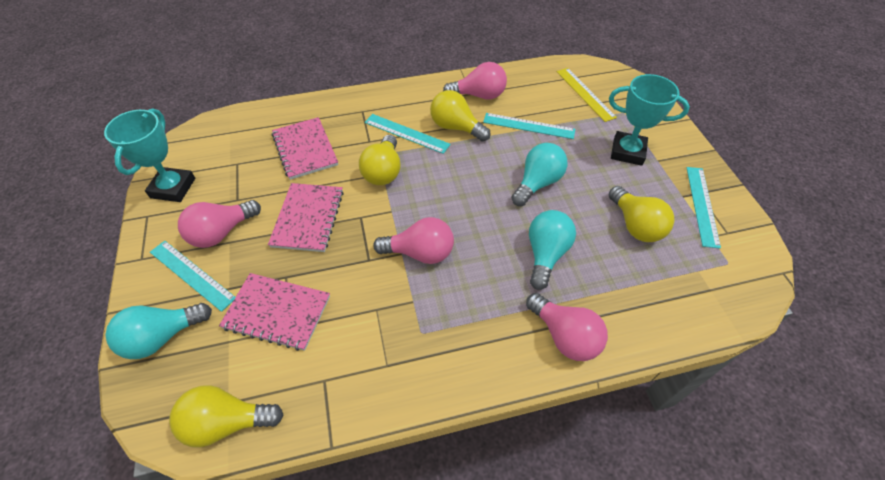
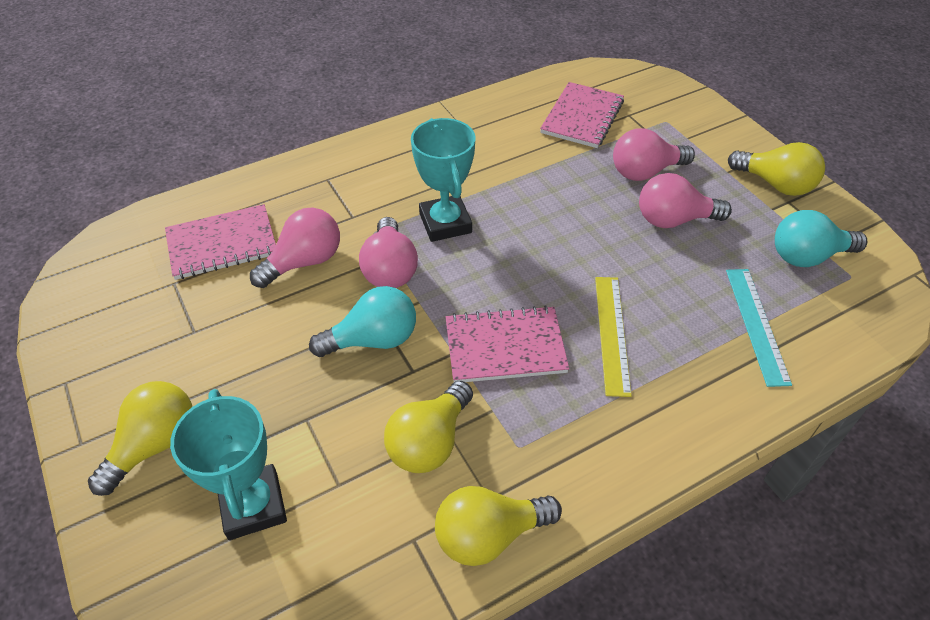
turquoise light bulb: [105,303,212,359] [511,143,568,206] [529,210,576,290] = 3 -> [309,286,416,357] [775,210,867,267] = 2
turquoise ruler: [150,241,235,312] [365,114,451,154] [483,113,575,139] [686,167,721,249] = 4 -> [726,269,792,387] = 1

